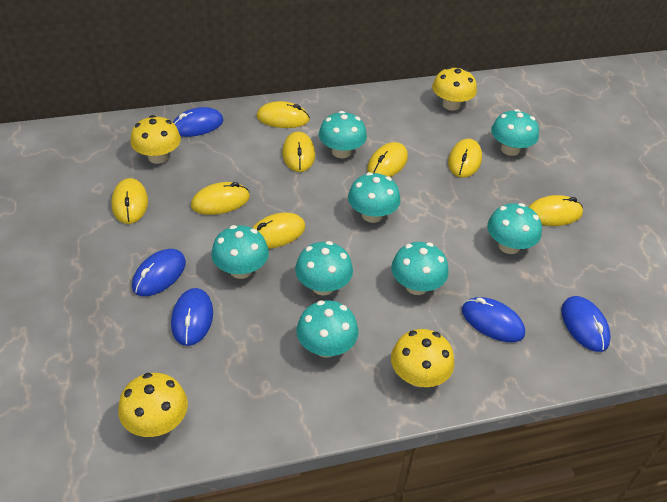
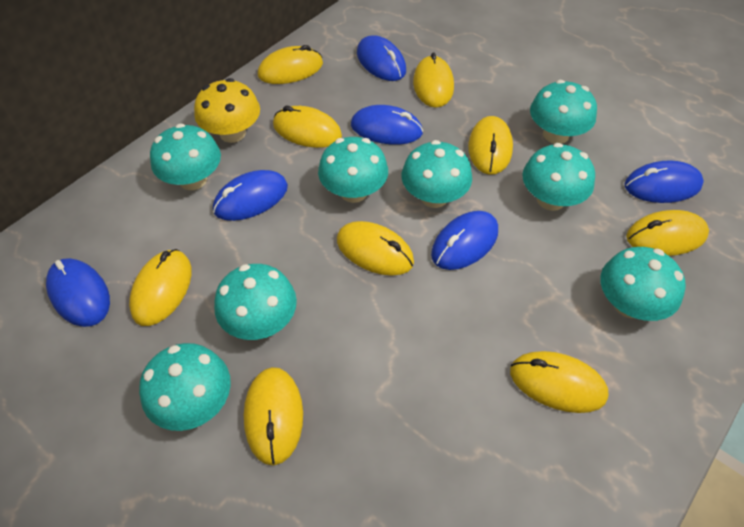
blue mouse: [132,249,186,296] [171,288,213,346] [173,107,223,137] [462,297,525,342] [561,296,611,352] = 5 -> [46,258,110,327] [213,170,288,221] [351,105,423,145] [357,35,406,81] [431,211,498,270] [625,161,704,203] = 6
yellow mouse: [111,178,148,224] [191,182,250,215] [252,212,305,249] [256,101,310,128] [282,132,315,172] [367,142,408,177] [448,139,482,178] [529,195,583,226] = 8 -> [129,249,192,326] [244,367,303,465] [258,45,323,84] [273,106,342,148] [337,221,414,276] [413,53,454,108] [468,116,513,175] [510,351,609,413] [626,210,709,256] = 9
yellow mushroom: [118,373,188,437] [130,115,181,164] [391,329,454,387] [432,67,477,111] = 4 -> [194,78,260,143] = 1

